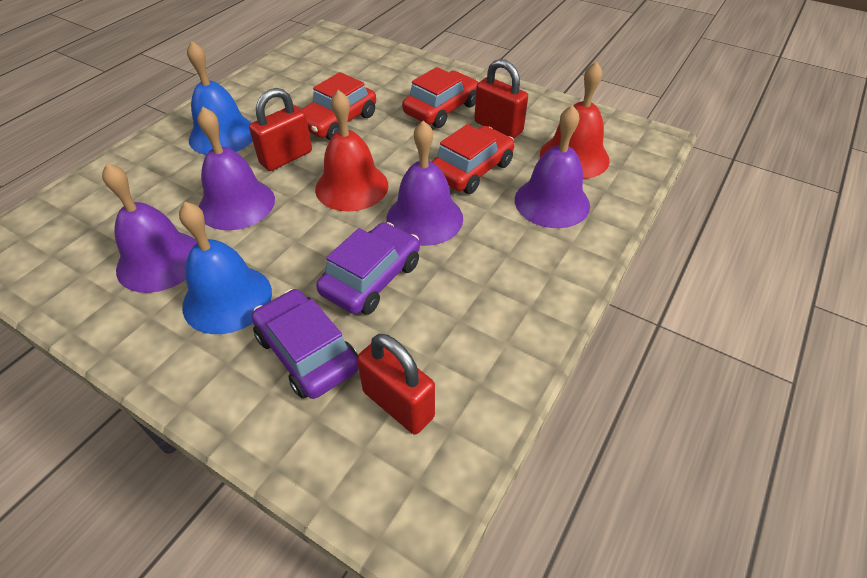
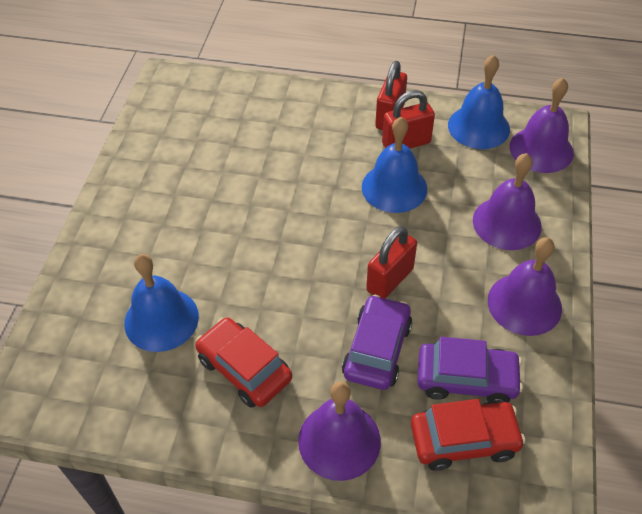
blue bell: [179,202,272,334] [187,41,253,155] = 2 -> [124,254,199,352] [362,117,427,213] [448,55,510,149] = 3
red bell: [315,90,388,212] [540,61,610,179] = 2 -> none = 0
red car: [301,72,376,140] [402,67,479,128] [431,124,515,194] = 3 -> [195,317,292,408] [411,399,525,471] = 2

